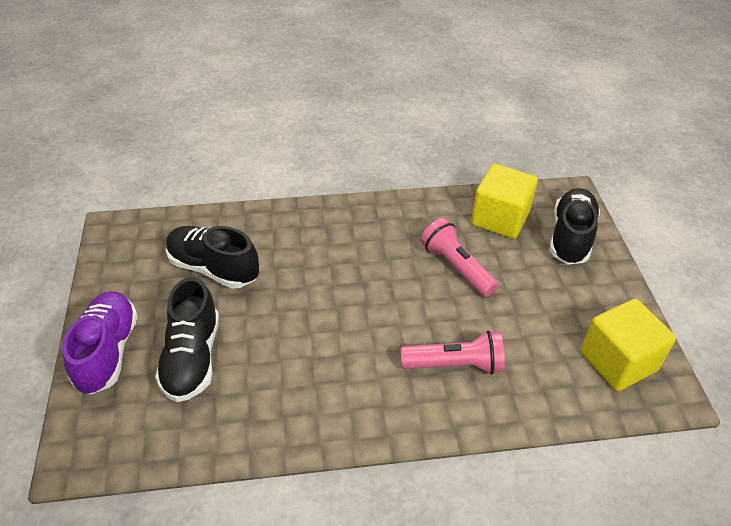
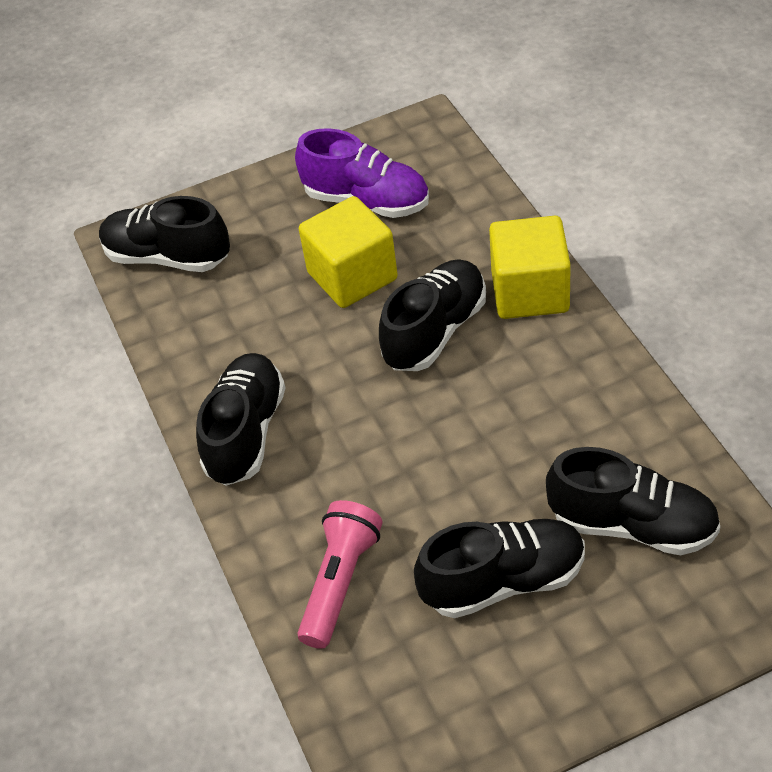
black shoe: [155,277,219,402] [166,226,259,289] [550,188,600,264] = 3 -> [99,196,230,272] [196,353,285,486] [379,259,486,371] [414,519,585,618] [546,447,720,555] = 5
pink flashlight: [400,330,505,374] [420,218,498,297] = 2 -> [297,500,383,649] = 1

